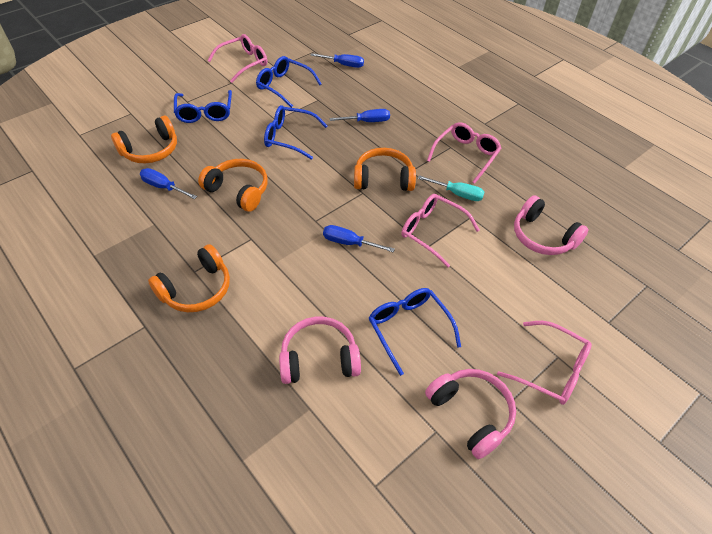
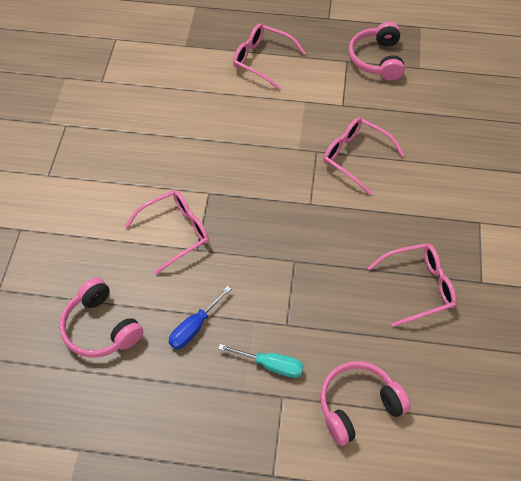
blue glasses: [174,90,232,123] [256,56,322,108] [264,105,327,160] [369,288,461,376] = 4 -> none = 0
blue screwdriver: [140,168,197,199] [310,53,364,68] [323,225,395,252] [330,109,390,122] = 4 -> [169,286,231,349] = 1
orange headphones: [111,116,177,163] [148,244,230,312] [198,159,268,212] [354,148,416,191] = 4 -> none = 0

